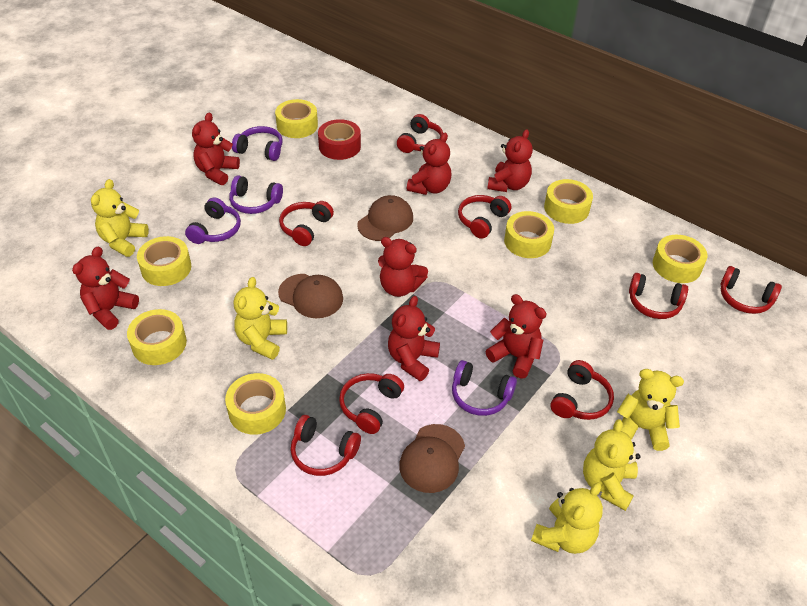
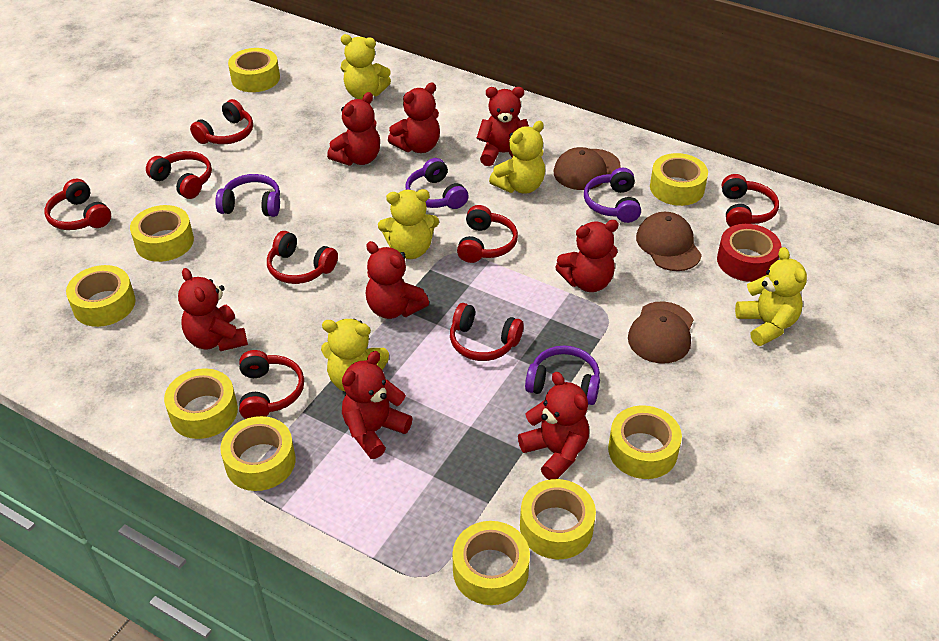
red teddy bear: [72,247,139,330] [192,113,240,185] [378,237,428,297] [388,296,440,381] [407,133,452,195] [486,294,547,379] [487,129,533,192] = 7 -> [178,268,248,351] [327,92,380,166] [342,351,413,459] [366,241,429,319] [388,82,440,153] [476,87,529,166] [518,372,589,480] [555,220,619,292] = 8
yellow tape: [127,309,187,365] [137,236,191,286] [225,373,286,435] [275,99,318,138] [504,211,554,258] [544,179,593,224] [653,235,707,283] = 7 -> [66,265,136,327] [130,205,194,262] [164,368,238,439] [220,416,296,491] [228,48,280,92] [453,521,530,605] [520,479,596,559] [608,405,682,479] [650,153,708,206] = 9

